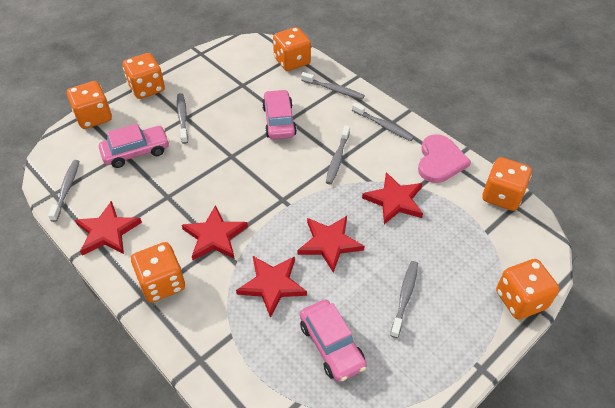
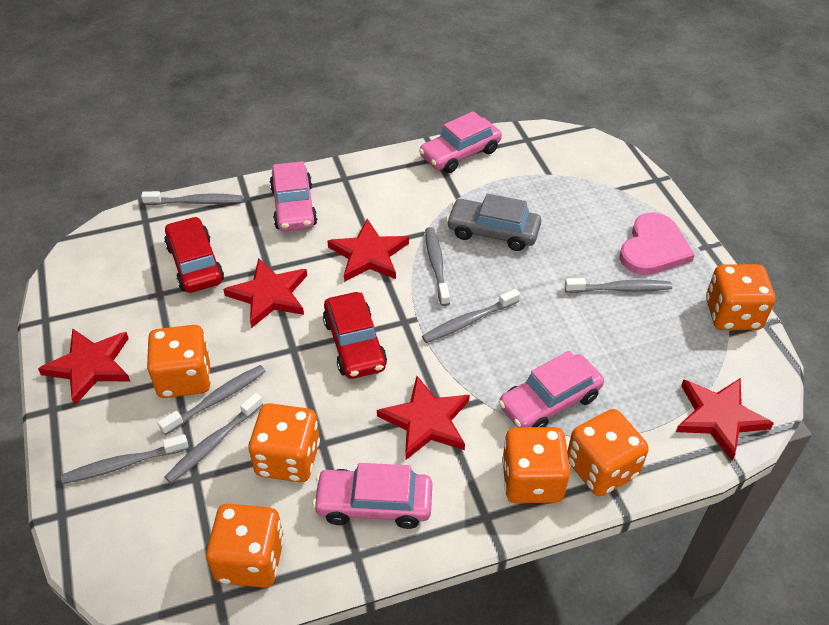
grey car: none = 0 -> [446,193,541,251] = 1
grey toothbrush: [48,160,80,222] [177,93,188,144] [301,72,365,100] [326,126,350,184] [352,102,414,141] [390,261,418,338] = 6 -> [61,434,189,484] [141,191,242,205] [158,365,266,435] [165,393,263,483] [422,289,520,343] [425,227,450,306] [565,278,672,293] = 7
pink car: [99,124,170,168] [262,89,297,139] [300,299,367,382] = 3 -> [270,161,317,231] [313,463,432,529] [419,111,502,173] [498,351,604,428] = 4
red car: none = 0 -> [164,216,224,293] [323,292,387,379] = 2

